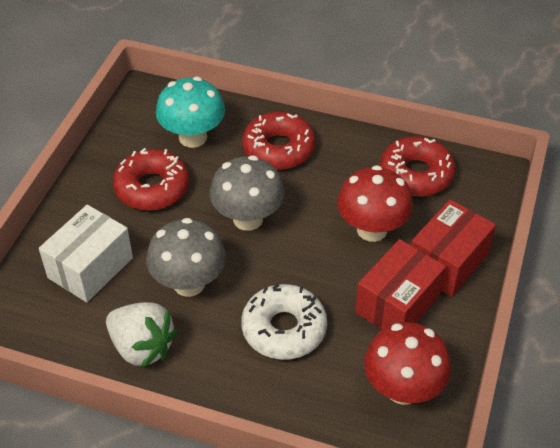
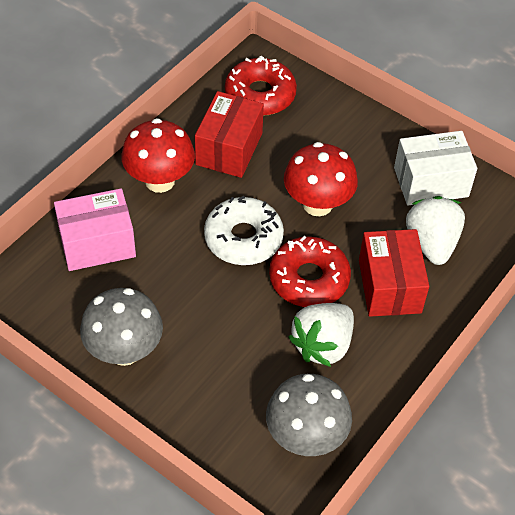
pink box: none = 0 -> [54,189,136,271] = 1
red donut: [113,148,189,210] [242,112,315,169] [380,136,456,196] = 3 -> [225,56,297,116] [269,236,351,307] = 2
turquoise mushroom: [156,77,225,148] = 1 -> none = 0
white strawberry: [106,302,177,368] = 1 -> [288,303,354,367] [406,196,465,265] = 2

